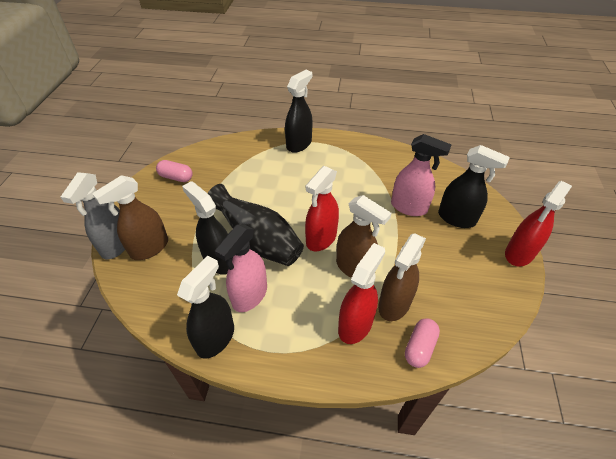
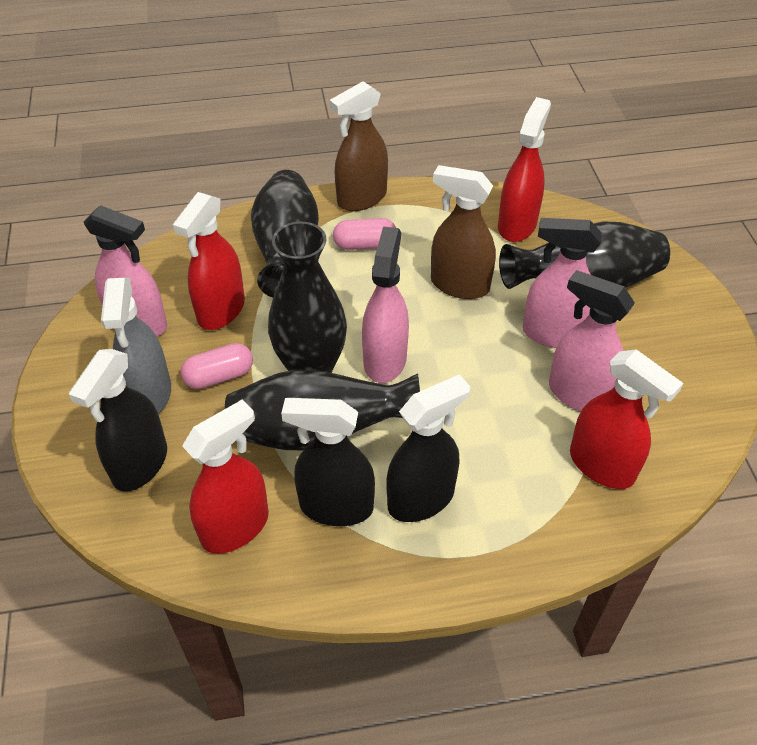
black spray bottle: [177,256,234,359] [182,181,229,275] [285,70,313,153] [438,145,510,228] = 4 -> [69,349,167,492] [281,398,375,526] [386,374,470,522] = 3
black vase: [208,184,304,266] = 1 -> [225,369,420,450] [251,170,319,297] [268,222,347,373] [499,221,670,289] = 4
brown spray bottle: [92,175,168,260] [336,195,391,278] [378,234,426,321] = 3 -> [330,81,388,211] [431,165,496,299] = 2
pink spray bottle: [215,225,267,312] [391,134,452,216] = 2 -> [84,205,167,336] [362,227,409,383] [523,218,602,348] [549,270,635,411] = 4
red spray bottle: [305,166,339,251] [338,243,385,344] [505,181,572,266] = 3 -> [173,192,245,330] [182,400,269,554] [498,97,551,242] [570,349,683,489] = 4

